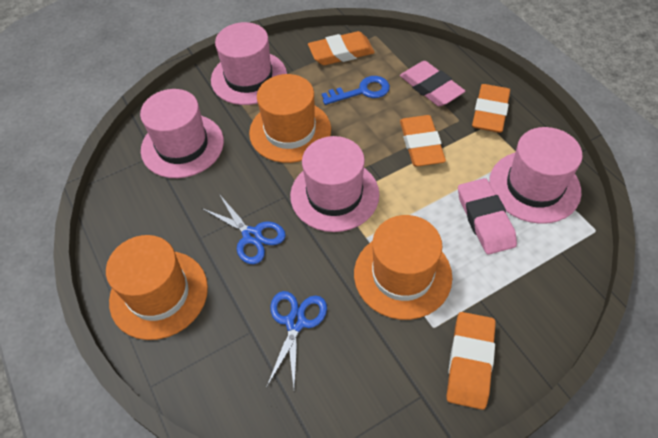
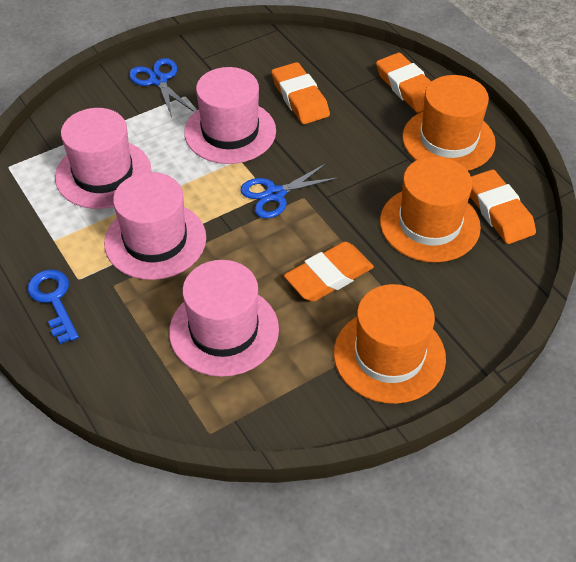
pink eraser: [400,61,465,107] [458,178,517,255] = 2 -> none = 0

